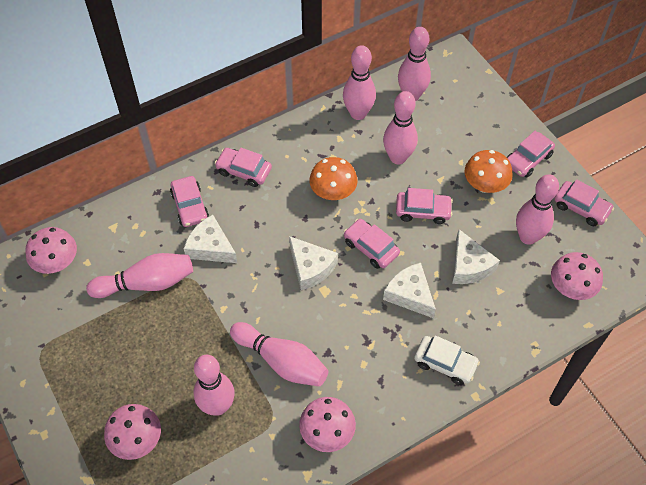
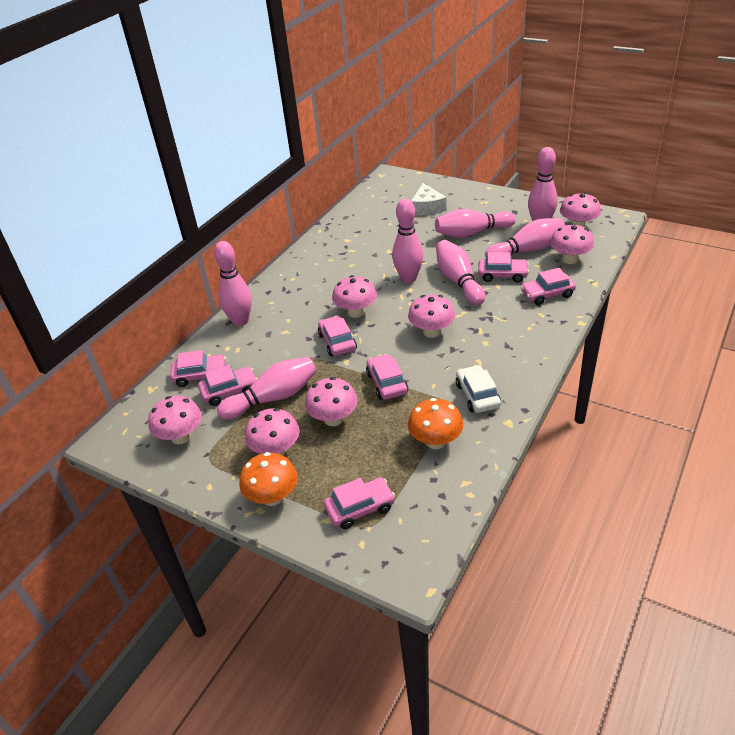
pink car: [170,176,209,227] [215,148,272,187] [344,219,400,269] [396,188,453,224] [507,131,555,178] [554,179,614,226] = 6 -> [170,350,226,387] [198,365,257,406] [318,316,357,356] [324,477,395,529] [366,354,408,400] [478,252,529,283] [521,268,576,305] = 7
pink mushroom: [25,227,77,274] [104,404,161,460] [299,397,356,452] [551,252,603,300] = 4 -> [148,396,202,444] [245,408,300,455] [305,377,358,426] [332,275,377,318] [408,294,455,338] [550,223,594,264] [560,193,601,228] = 7
white cheese: [184,215,237,263] [289,236,338,290] [383,263,436,318] [452,229,500,284] = 4 -> [411,183,447,215] = 1

